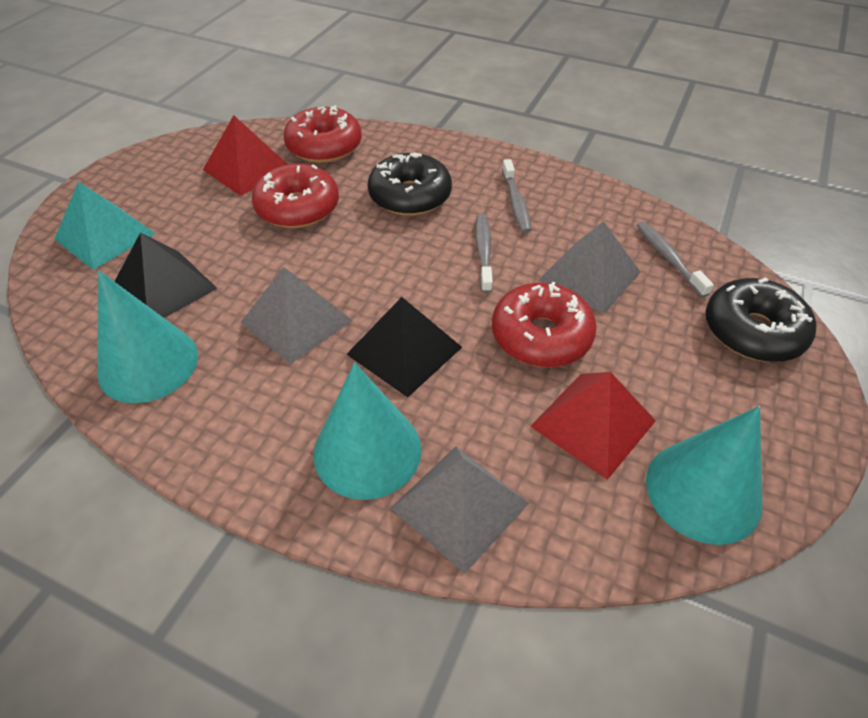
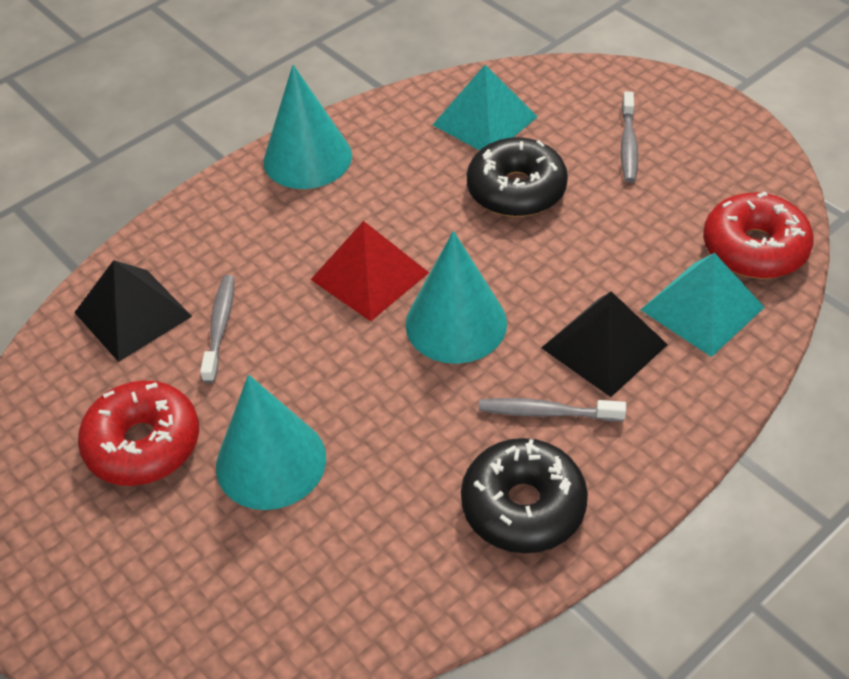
grey pyramid: [241,267,352,364] [391,447,529,574] [539,221,641,314] = 3 -> none = 0
red donut: [252,164,339,228] [283,105,362,163] [492,282,597,367] = 3 -> [78,380,199,486] [703,191,814,279] = 2
red pyramid: [203,115,288,196] [530,372,656,480] = 2 -> [311,221,429,321] = 1
turquoise pyramid: [55,182,156,270] = 1 -> [433,65,537,150] [640,253,765,357] = 2

